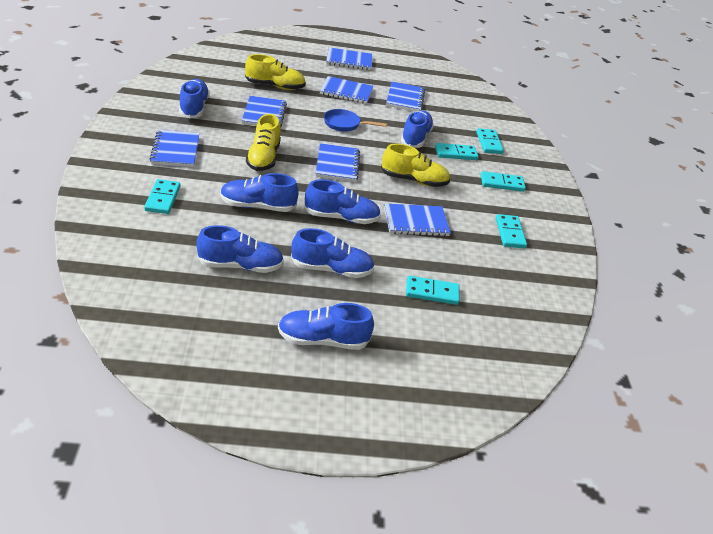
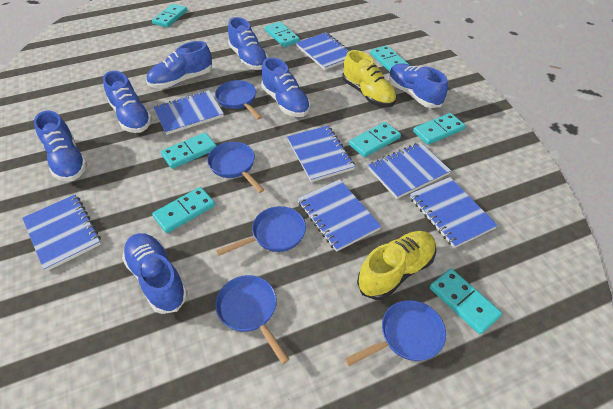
blue pan: [324,109,387,132] = 1 -> [207,142,264,193] [215,80,262,120] [215,275,290,364] [216,206,306,256] [345,300,446,366] = 5
turquoise domino: [144,179,181,214] [406,276,460,305] [435,143,479,160] [476,128,504,154] [481,171,526,192] [496,214,527,248] = 6 -> [152,4,187,27] [152,187,215,233] [161,132,217,169] [265,22,300,47] [349,122,401,157] [371,45,408,72] [413,113,466,145] [430,269,502,334] = 8
yellow shoe: [245,54,306,90] [246,114,281,171] [381,144,450,187] = 3 -> [342,50,397,107] [357,231,436,300] = 2

